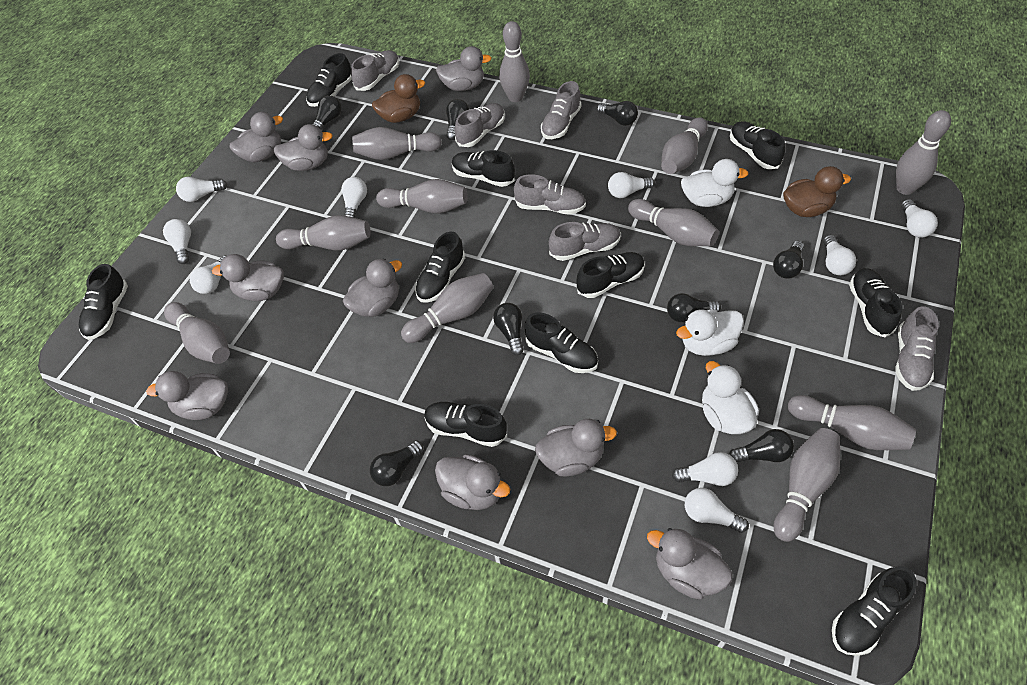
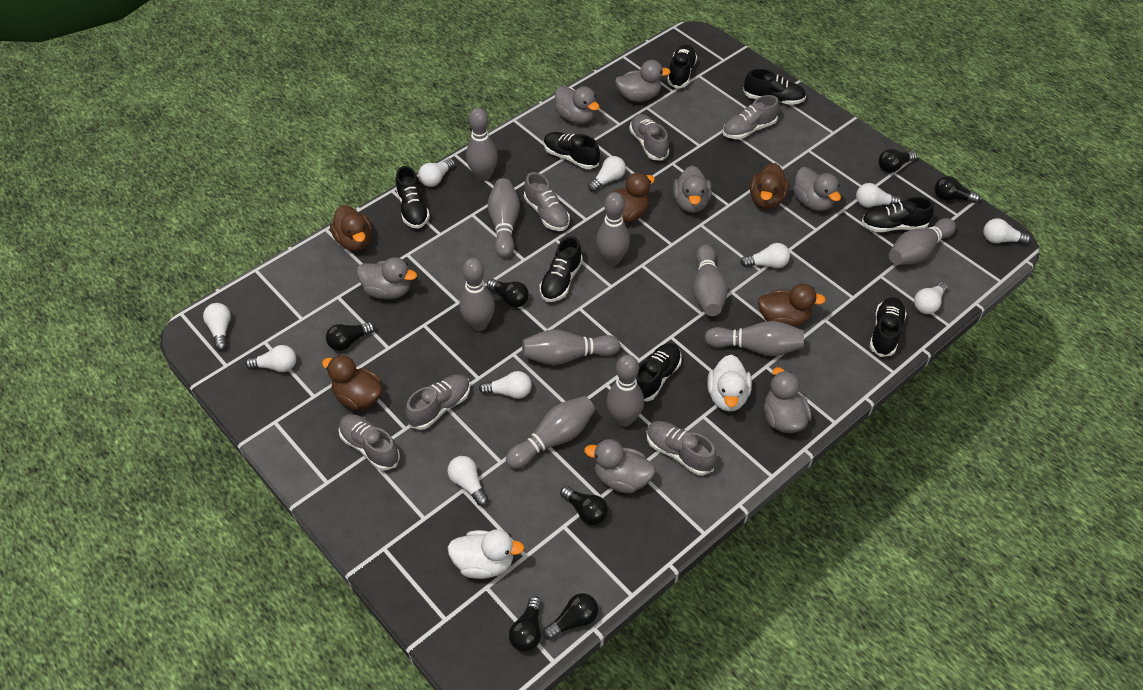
black light bulb: [312,95,342,130] [370,440,423,486] [446,99,469,140] [493,303,524,355] [597,101,638,126] [667,293,721,322] [729,429,794,462] [773,241,804,279] = 8 -> [326,322,375,351] [487,279,529,308] [509,597,542,652] [543,593,598,640] [560,486,608,525] [878,149,917,173] [934,176,980,203] = 7
black shoe: [79,264,128,340] [306,53,352,107] [415,231,465,303] [424,402,507,447] [452,150,515,187] [524,312,598,373] [576,252,645,298] [730,121,785,169] [832,566,917,656] [849,268,902,337] = 10 -> [396,166,430,229] [540,236,583,302] [544,132,600,169] [636,343,682,401] [667,45,697,88] [743,69,806,105] [862,197,934,232] [870,297,907,357] = 8
brown duck: [372,74,425,123] [783,166,851,217] = 2 -> [322,355,383,410] [330,205,372,251] [612,173,655,223] [750,163,789,209] [758,284,826,327] = 5
grey bowling pin: [164,302,230,364] [276,215,371,250] [352,127,442,160] [376,179,468,214] [401,273,494,343] [499,21,530,102] [628,199,719,246] [661,117,708,174] [774,428,840,542] [788,395,916,450] [896,110,951,195] = 11 -> [459,258,495,331] [466,108,498,181] [488,178,520,258] [506,396,595,469] [522,329,620,365] [596,192,630,266] [606,355,644,427] [693,244,728,316] [704,321,804,356] [889,218,956,265] = 10
grey duck: [146,371,228,420] [212,254,284,301] [230,112,283,162] [274,124,333,171] [343,258,402,317] [435,454,510,510] [436,46,492,91] [535,419,617,477] [647,528,733,599] = 9 -> [357,257,417,299] [555,86,600,124] [584,439,655,493] [615,60,671,102] [673,165,712,213] [764,367,812,433] [793,167,841,211] = 7
white duck: [676,309,744,356] [681,159,749,207] [702,361,759,434] = 3 -> [448,529,525,579] [707,355,752,412] = 2
white light bulb: [163,219,191,264] [176,177,227,202] [190,256,226,294] [341,177,367,218] [608,172,655,198] [672,452,738,486] [685,488,749,533] [823,235,856,275] [901,199,938,237] = 9 -> [203,303,231,351] [245,345,296,372] [418,158,455,187] [448,456,489,506] [479,371,532,399] [588,156,626,192] [740,243,790,268] [856,183,902,207] [914,282,948,314] [983,218,1031,244] = 10

